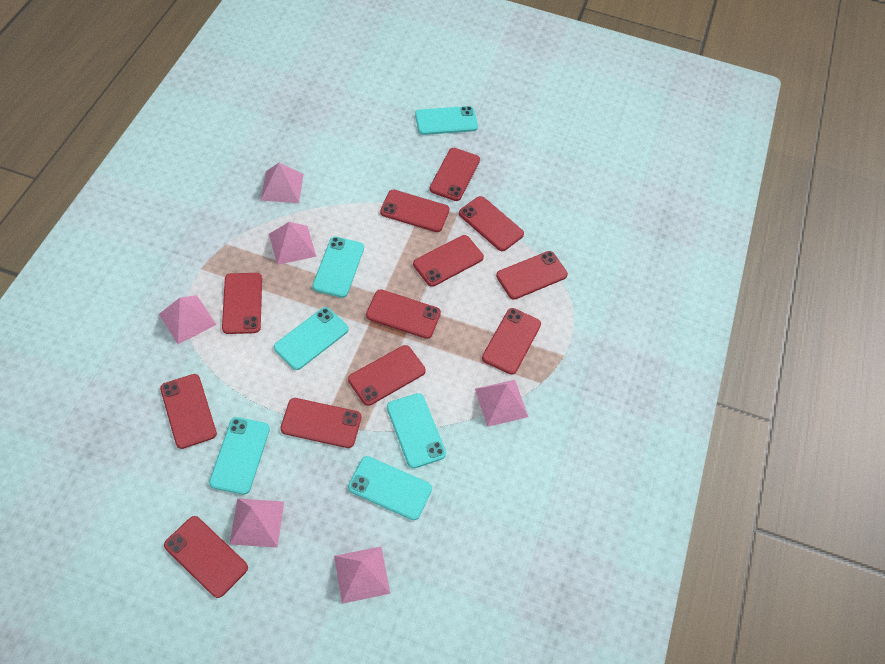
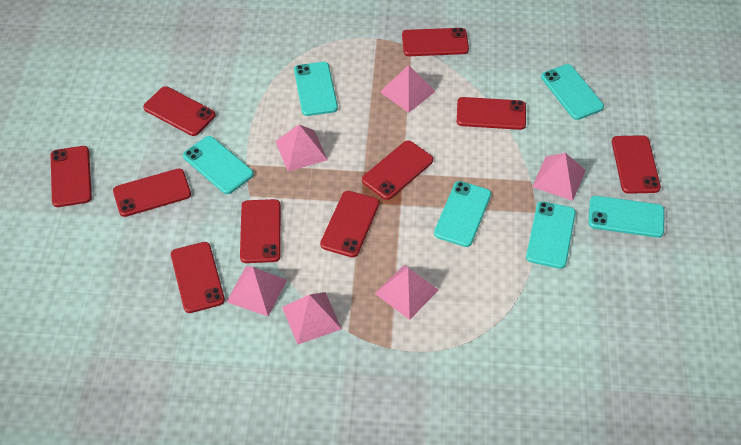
red phone: [160,374,217,449] [164,516,248,598] [222,273,262,334] [280,398,361,448] [348,345,426,406] [366,289,441,339] [380,190,450,232] [413,235,484,287] [429,148,480,201] [459,196,524,251] [482,308,541,375] [496,251,568,300] = 12 -> [51,146,92,207] [113,169,191,217] [143,86,215,136] [171,242,225,313] [240,199,281,263] [320,191,379,258] [362,141,433,200] [402,28,469,56] [457,97,526,130] [612,135,661,194] = 10

